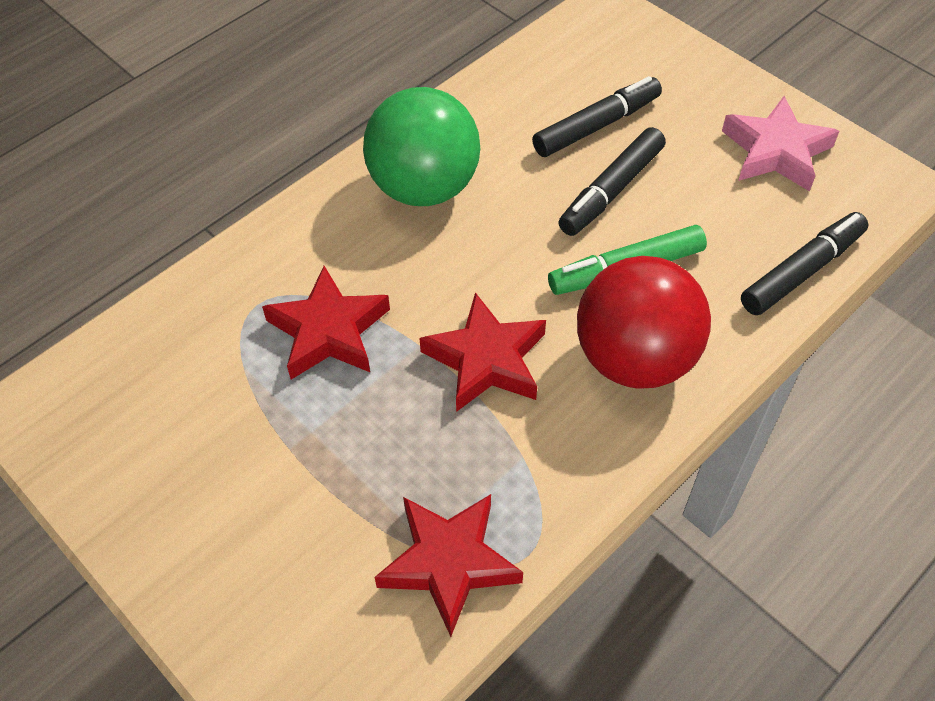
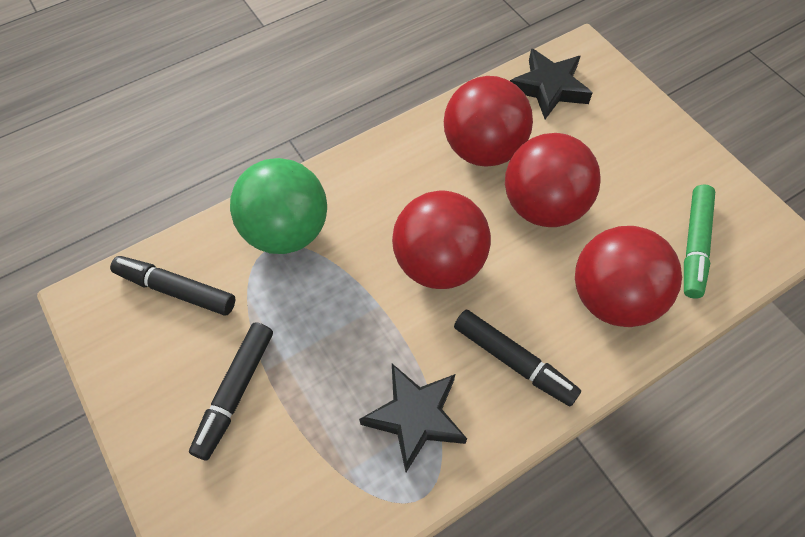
black star: none = 0 -> [359,364,467,472] [510,49,592,119] = 2
pink star: [722,96,839,191] = 1 -> none = 0
red ball: [577,256,711,389] = 1 -> [392,190,491,289] [444,76,533,167] [505,133,601,227] [575,226,682,327] = 4
red star: [262,266,390,380] [375,494,523,637] [420,292,546,412] = 3 -> none = 0

